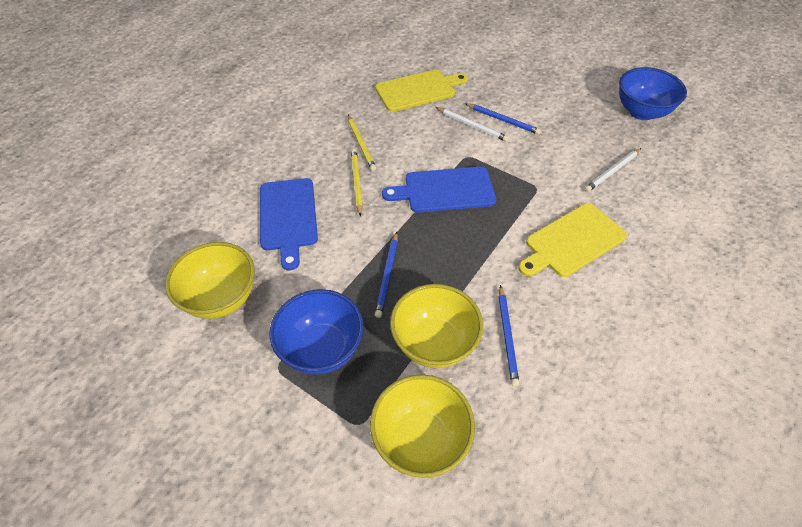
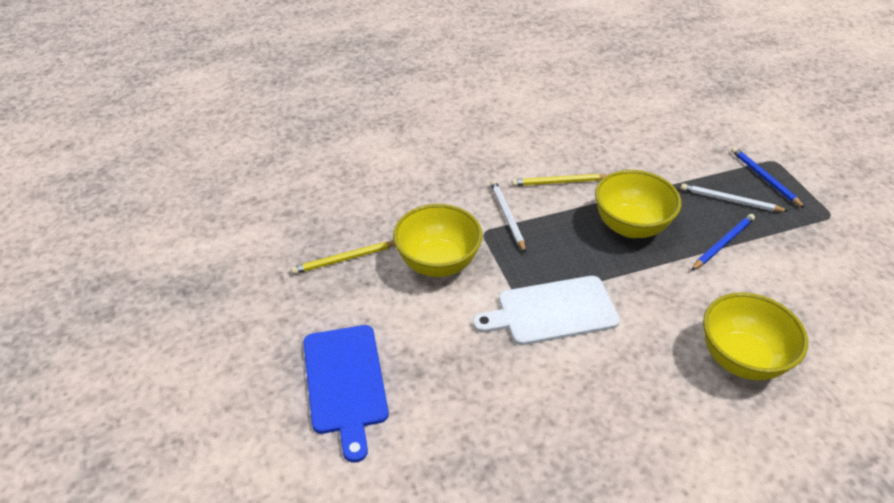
blue bowl: [269,289,364,375] [619,67,687,120] = 2 -> none = 0
blue cutting board: [260,178,318,270] [382,167,496,213] = 2 -> [303,325,389,463] = 1
blue pencil: [375,232,398,318] [465,103,541,135] [499,285,519,387] = 3 -> [691,214,755,270] [731,147,805,208] = 2
white cutting board: none = 0 -> [473,276,620,345] = 1
yellow cutting board: [375,70,468,112] [518,203,627,277] = 2 -> none = 0

